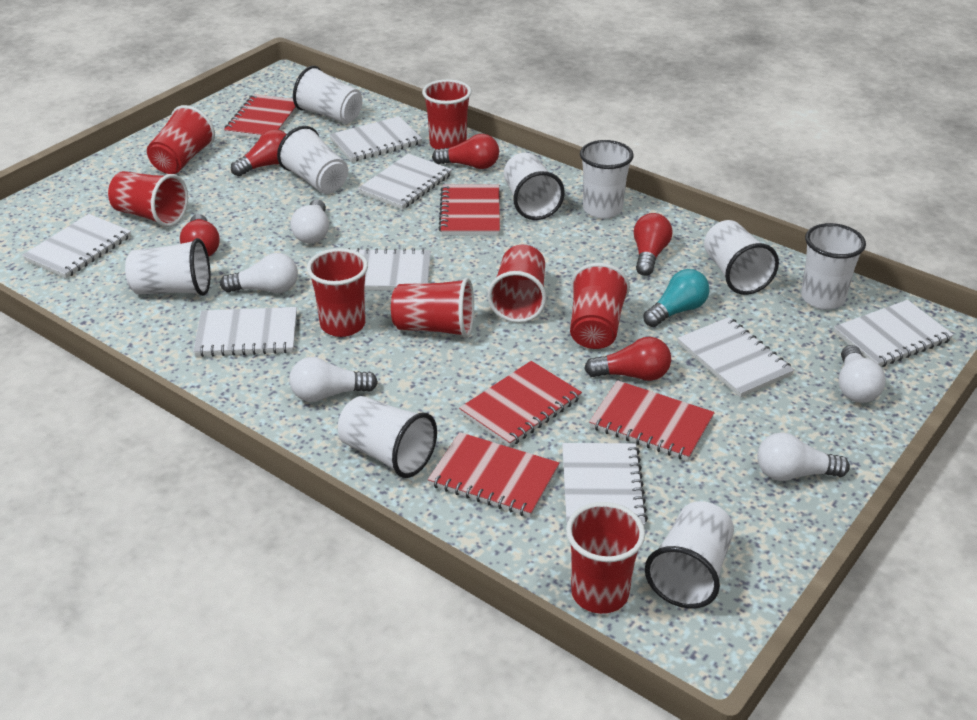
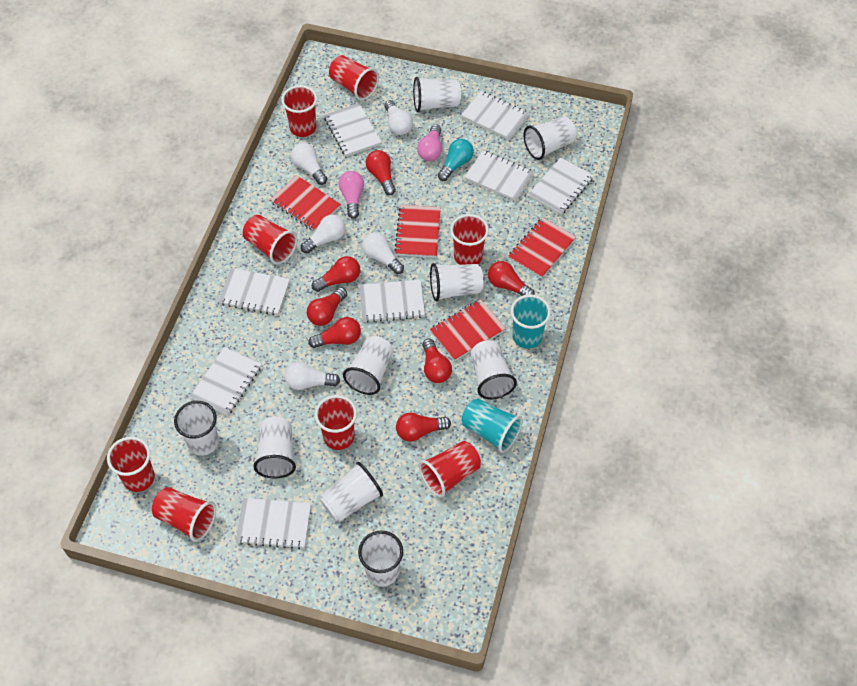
pink light bulb: none = 0 -> [339,171,364,219] [417,124,442,161] = 2
red light bulb: [180,214,220,257] [231,129,286,177] [432,134,499,169] [584,337,671,381] [634,213,673,276] = 5 -> [307,287,347,326] [308,317,361,348] [312,256,360,292] [366,150,396,195] [396,413,451,442] [422,338,452,383] [488,261,535,296] = 7
red notebook: [224,94,297,138] [428,432,560,517] [438,184,500,235] [459,361,582,447] [589,380,715,461] = 5 -> [270,175,341,231] [394,205,441,258] [430,299,506,361] [508,217,576,278] = 4
turquoise cup: none = 0 -> [462,398,523,453] [511,294,551,349] = 2

